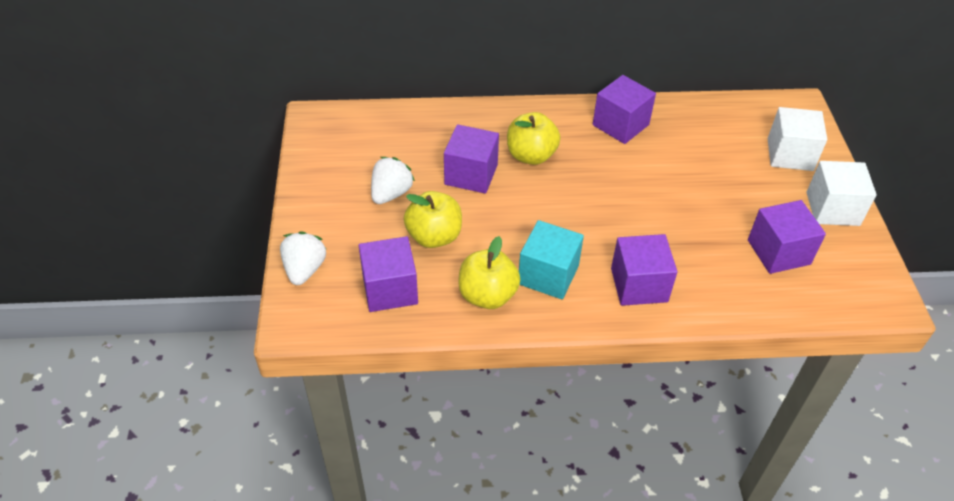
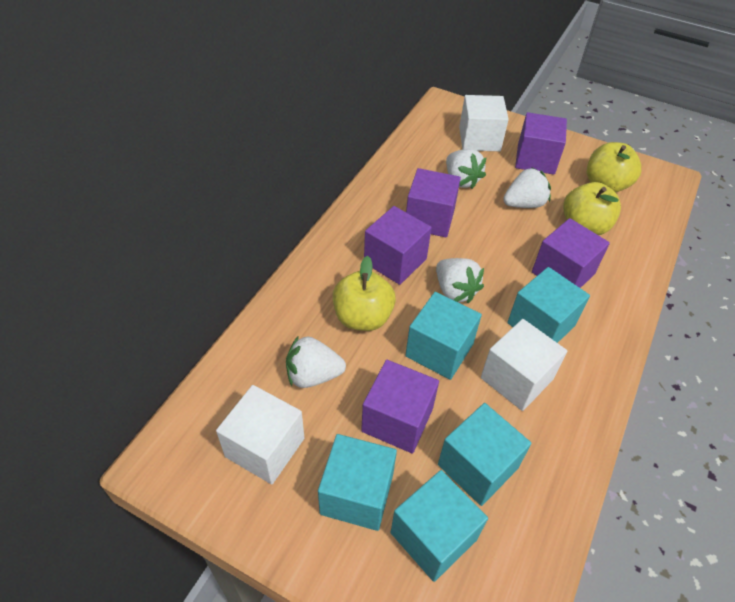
turquoise cube: [519,220,584,300] = 1 -> [318,434,397,531] [391,470,488,582] [405,292,482,380] [438,403,531,506] [507,267,590,343] = 5
white cube: [768,107,827,171] [807,161,877,226] = 2 -> [216,385,304,484] [459,95,509,151] [481,319,567,411] = 3
white strawberry: [280,231,326,285] [371,157,415,204] = 2 -> [286,335,346,388] [436,258,484,303] [446,149,486,189] [503,167,551,208] = 4

